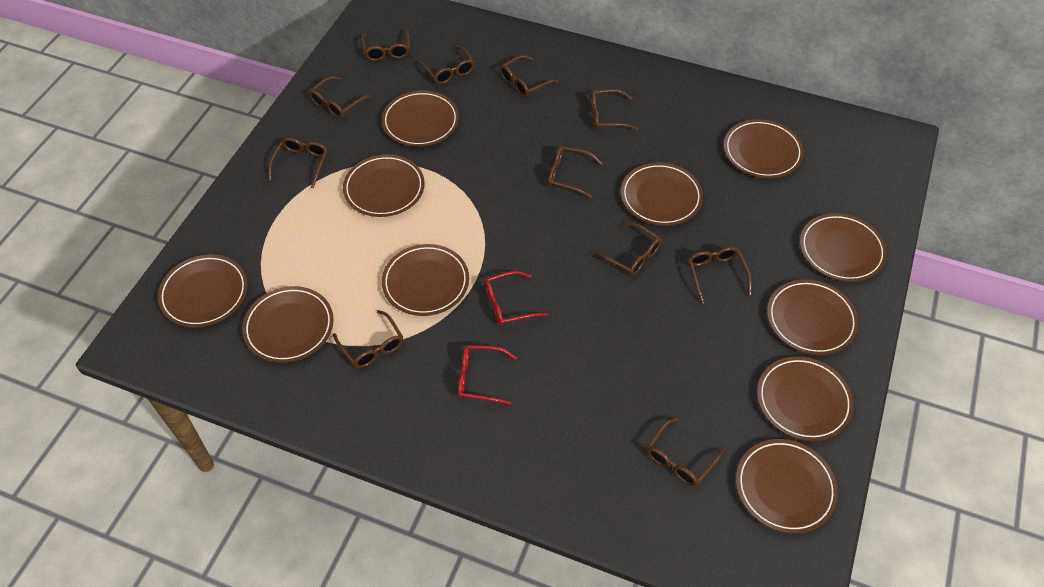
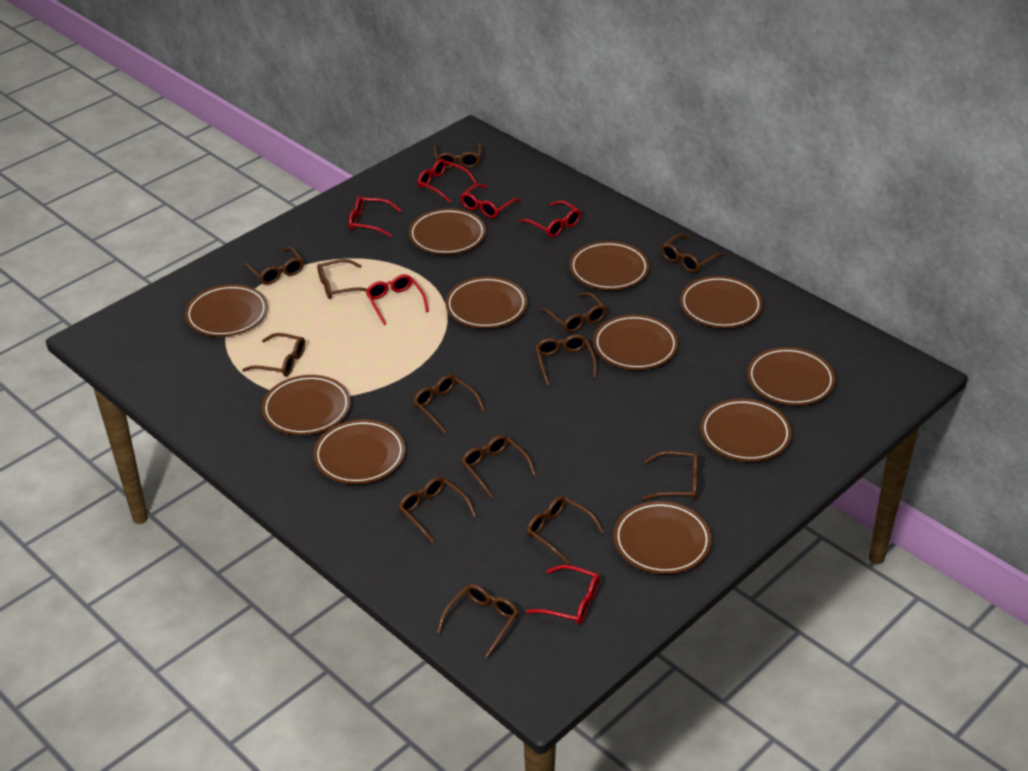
brown glasses: [269,138,327,188] [309,76,372,118] [333,310,403,368] [361,30,410,61] [418,46,475,84] [500,55,559,97] [548,146,603,198] [590,89,638,130] [593,223,661,275] [647,417,724,486] [688,247,752,304] = 11 -> [242,333,305,376] [243,247,304,285] [317,259,367,299] [399,477,476,543] [413,375,485,434] [434,143,481,169] [437,584,519,658] [462,435,536,498] [527,496,604,564] [536,334,597,385] [541,292,607,333] [642,451,698,500] [661,234,724,273] = 13
red glasses: [458,345,517,405] [484,271,547,325] = 2 -> [349,196,402,237] [366,274,429,325] [418,159,477,203] [461,183,521,218] [520,200,581,237] [526,565,600,625] = 6

